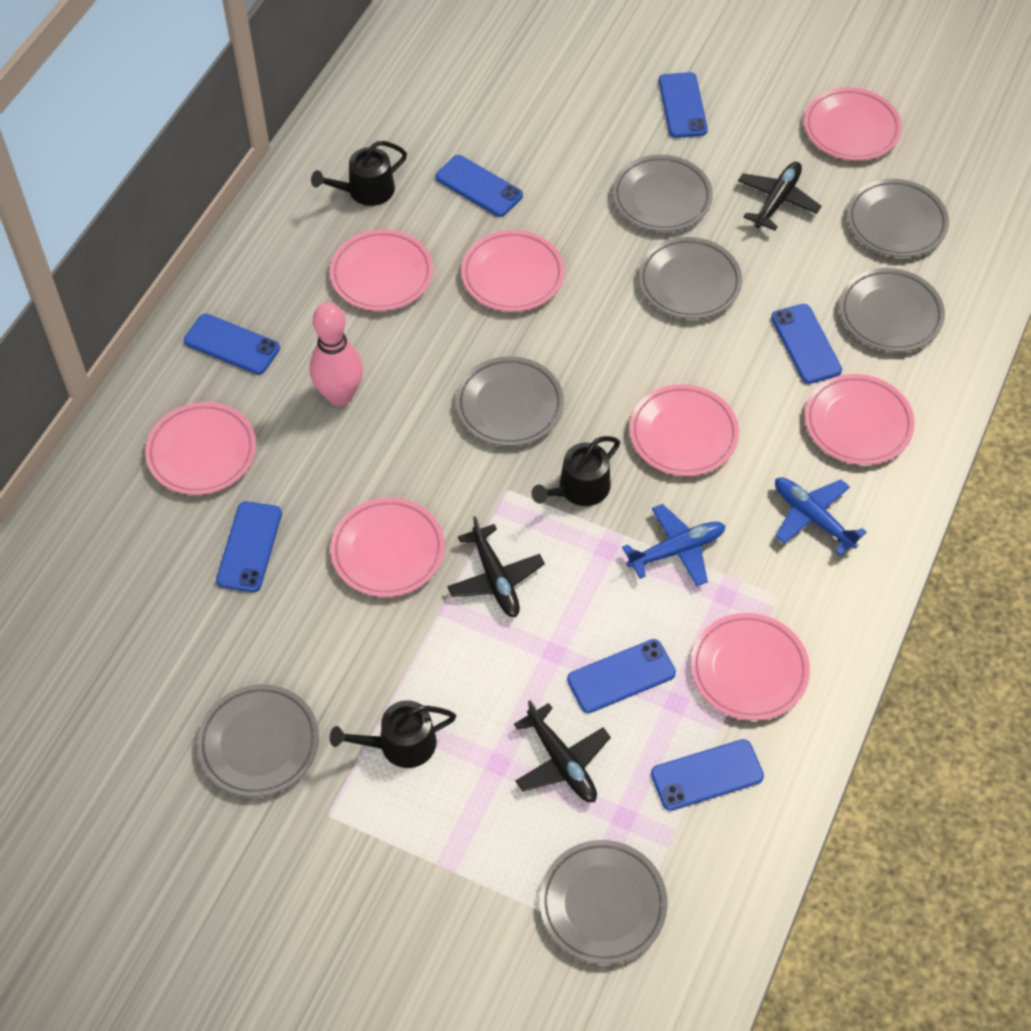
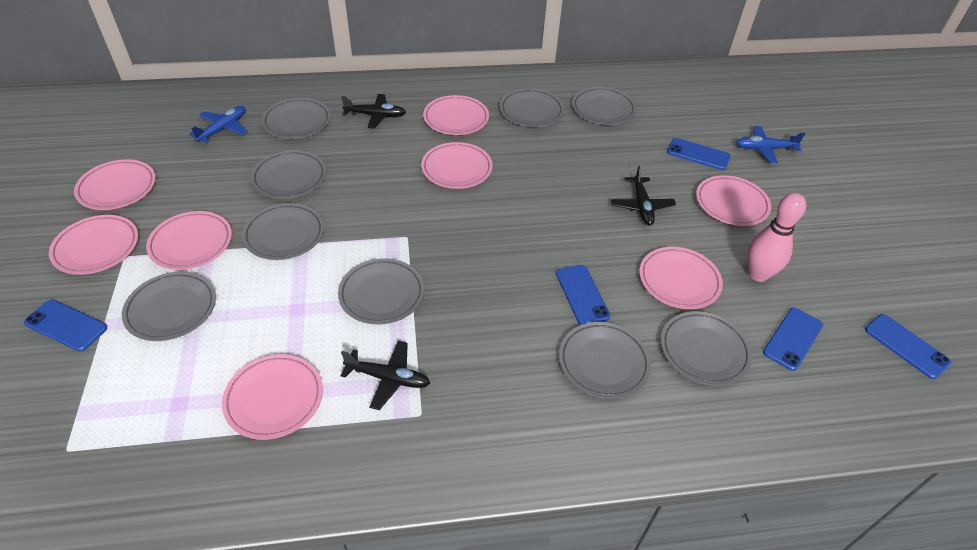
black watering can: [311,141,407,206] [330,700,456,768] [531,436,620,506] = 3 -> none = 0
blue phone: [184,314,280,374] [216,501,282,592] [436,155,523,217] [567,639,676,713] [651,739,764,811] [659,72,708,138] [771,304,842,384] = 7 -> [24,299,107,352] [556,265,611,325] [667,138,731,170] [763,308,823,371] [865,314,951,379] = 5
grey plate: [197,684,319,797] [456,356,564,446] [540,840,668,964] [612,155,713,232] [638,237,742,319] [839,268,945,352] [847,179,949,257] = 7 -> [122,272,216,341] [242,203,324,260] [251,150,326,199] [262,98,331,139] [338,258,424,325] [500,88,564,127] [559,322,651,399] [572,87,636,125] [661,311,752,386] = 9

